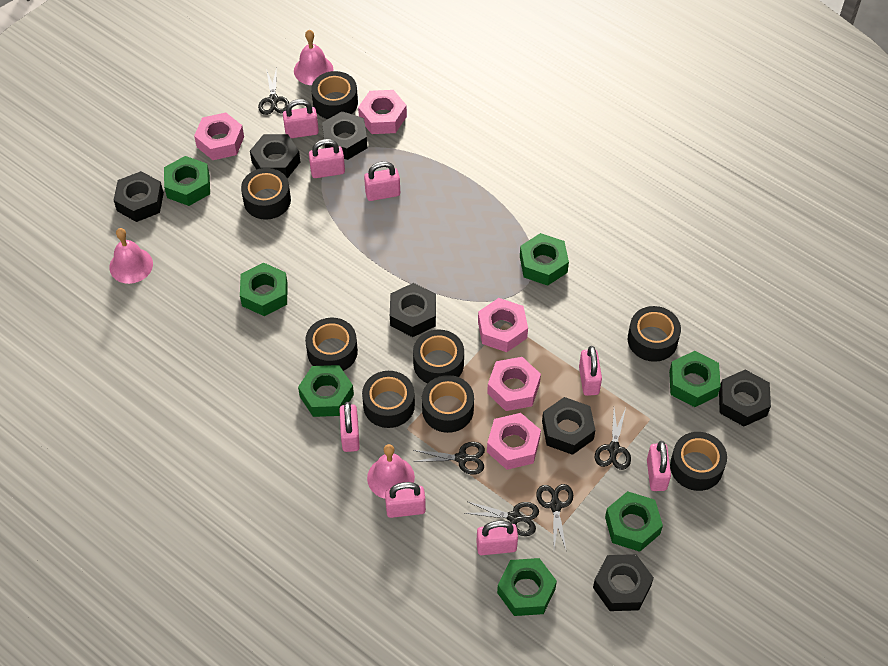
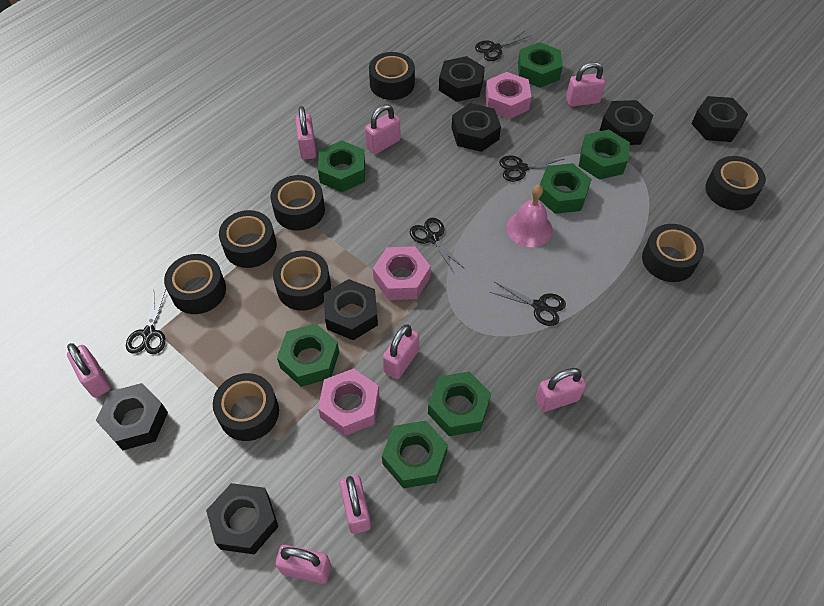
pink bell: [109,228,153,284] [294,30,333,85] [367,444,415,499] = 3 -> [506,185,552,247] = 1
pink nut: [194,112,244,160] [358,90,407,134] [478,298,528,352] [487,357,541,411] [487,413,541,470] = 5 -> [318,368,379,436] [373,246,431,300] [485,72,531,119] = 3

